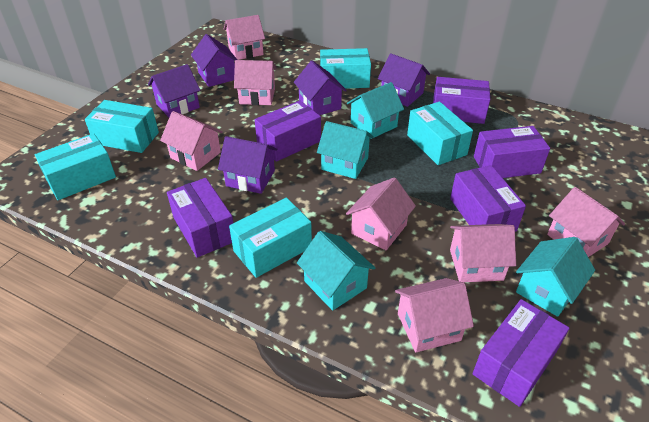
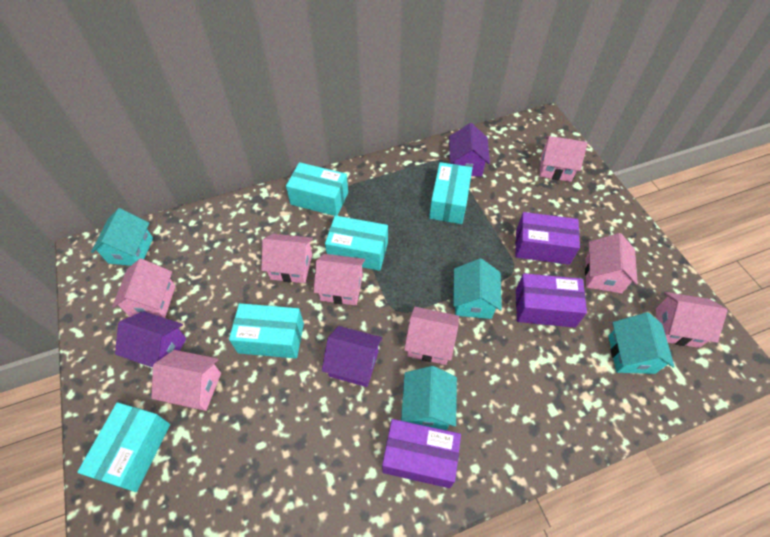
pink house: [160,111,223,171] [224,15,265,60] [234,60,277,105] [346,178,416,250] [395,278,474,353] [450,224,516,282] [547,187,625,257] = 7 -> [112,259,175,318] [151,350,221,411] [261,234,313,283] [314,254,365,305] [404,307,459,365] [540,136,587,182] [585,233,638,293] [656,292,727,348] = 8
purple box: [167,178,233,258] [255,101,321,162] [433,77,490,124] [450,165,526,232] [472,299,570,407] [474,126,550,178] = 6 -> [382,419,461,488] [515,212,580,265] [516,273,587,328] = 3
purple house: [148,64,200,117] [191,34,237,87] [218,136,277,194] [294,60,347,115] [378,53,430,107] = 5 -> [115,311,187,369] [322,326,382,387] [449,123,490,177] = 3

